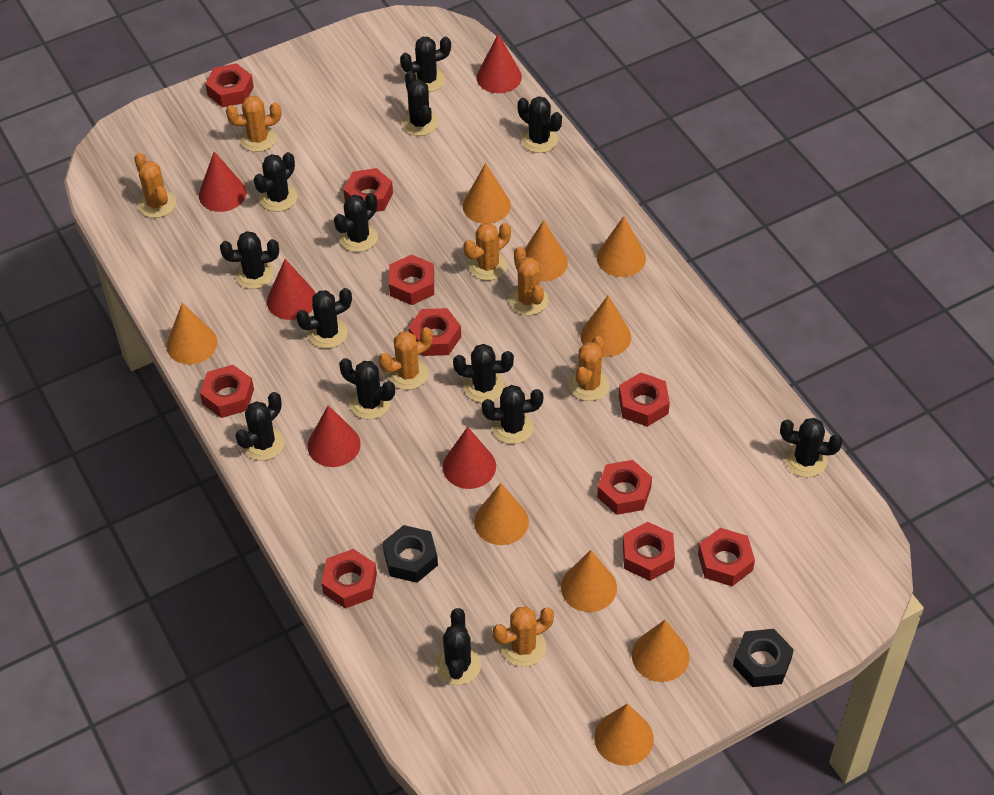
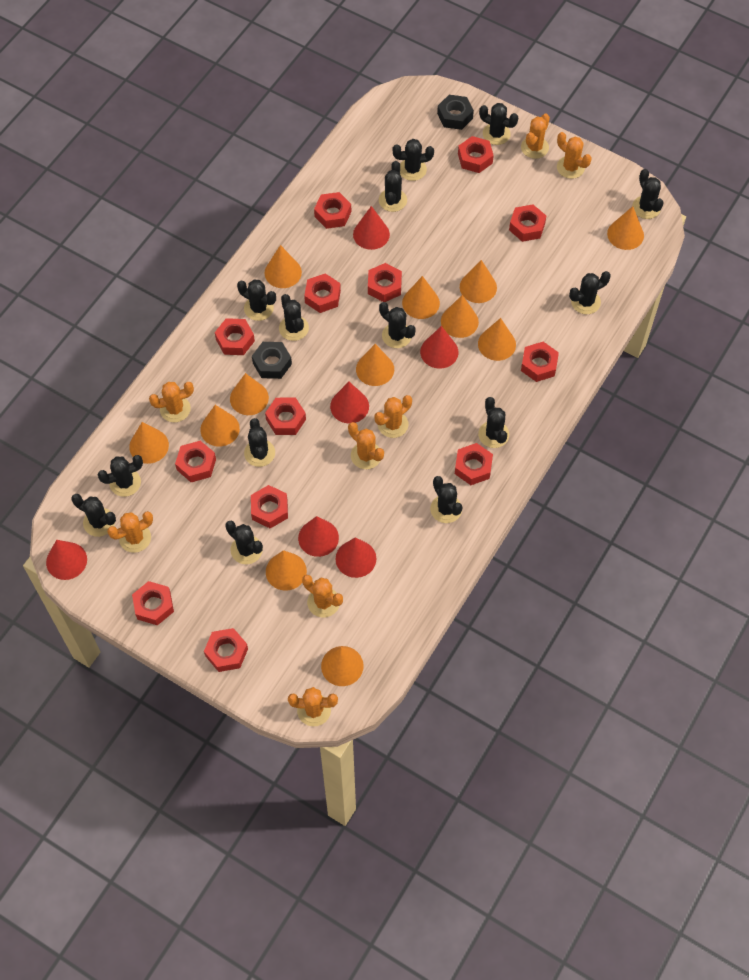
black cactus: [220,231,279,289] [235,392,285,461] [253,152,297,212] [296,288,352,349] [334,193,378,252] [339,358,395,420] [400,37,451,92] [402,71,438,136] [435,608,481,685] [453,344,514,403] [482,385,543,444] [518,96,562,153] [780,418,843,477] = 13 -> [71,494,116,537] [98,455,143,497] [225,521,263,564] [237,279,276,321] [244,418,275,467] [279,294,309,341] [379,161,407,212] [379,302,416,348] [392,139,434,181] [430,476,463,523] [478,397,509,448] [479,103,518,145] [569,271,611,314] [632,169,663,219] = 14
orange cactus: [134,153,176,218] [226,96,281,152] [379,327,433,390] [463,223,511,281] [492,607,554,667] [509,247,548,315] [568,336,610,401] = 7 -> [107,511,153,553] [149,382,194,422] [288,687,338,726] [302,575,343,617] [348,422,384,469] [374,395,412,438] [521,114,550,159] [557,132,592,179] = 8
orange cone: [166,303,217,364] [463,163,511,224] [474,483,529,545] [524,220,568,281] [561,550,617,612] [580,295,631,357] [594,703,654,766] [597,216,646,277] [632,620,690,682] = 9 -> [129,422,169,464] [200,405,240,447] [230,373,269,415] [265,245,302,288] [266,550,307,591] [321,646,364,686] [356,344,394,386] [402,276,440,319] [441,295,479,338] [460,260,497,303] [478,318,516,361] [607,206,644,250] = 12
red cone: [199,151,246,212] [267,259,316,320] [308,405,361,467] [443,427,496,489] [476,34,522,93] = 5 -> [46,540,87,580] [298,516,339,557] [330,382,369,423] [335,537,376,578] [353,206,390,250] [420,326,458,369] = 6
red nut: [200,365,254,418] [205,63,254,107] [321,549,377,609] [343,168,393,212] [389,255,434,305] [408,308,461,356] [597,460,652,515] [619,372,670,427] [623,522,675,581] [698,528,755,586] = 10 -> [132,581,174,625] [175,441,216,482] [204,628,248,672] [215,318,255,355] [251,485,288,529] [265,398,306,435] [304,274,341,313] [314,192,351,229] [368,263,402,302] [455,443,493,485] [458,136,494,173] [509,204,546,242] [521,342,559,382] = 13

